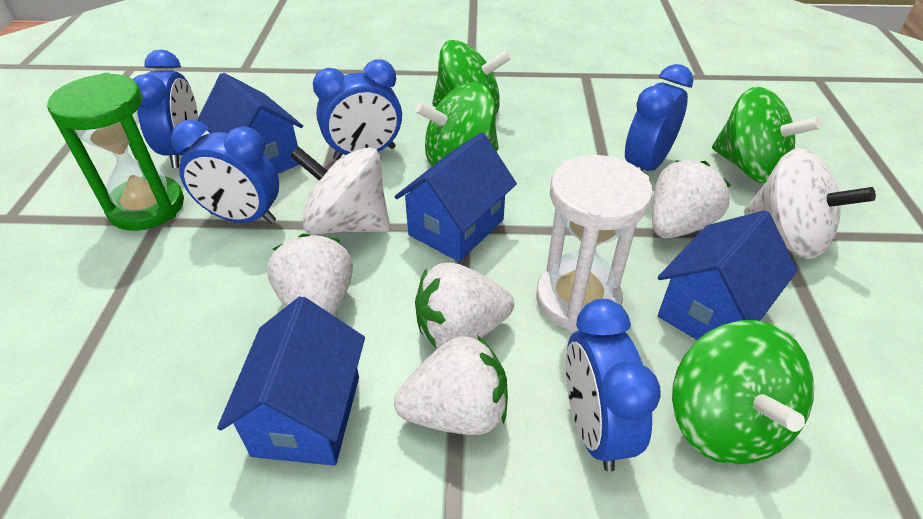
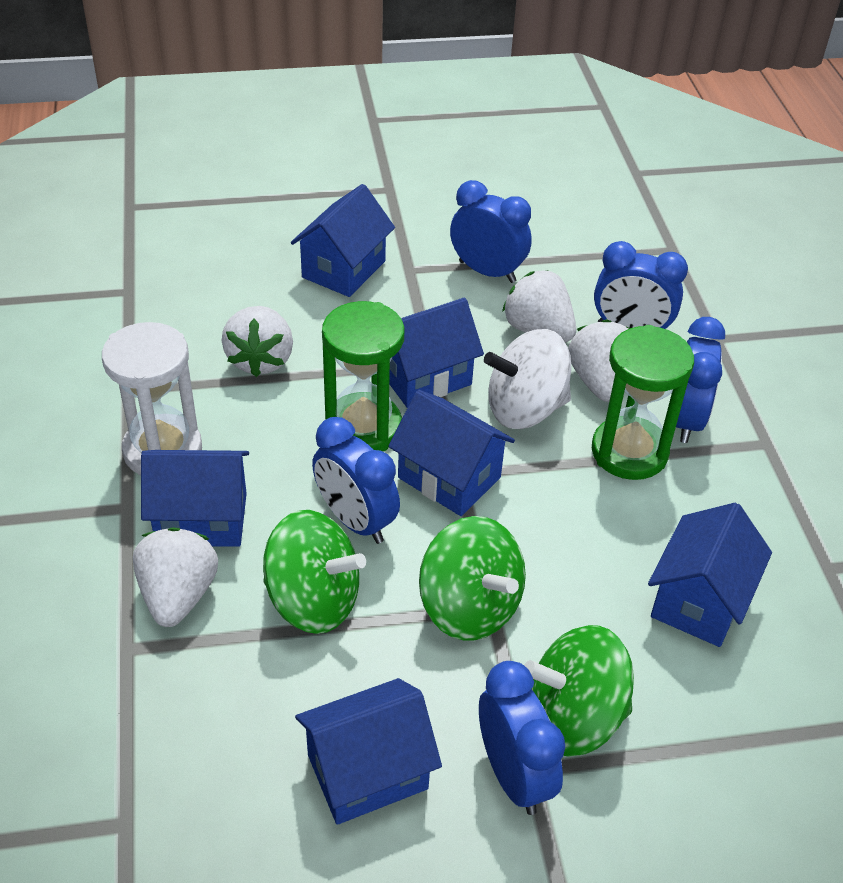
blue house: [197,73,303,174] [217,296,365,466] [394,132,517,262] [658,210,797,340] = 4 -> [141,450,249,547] [291,184,395,297] [295,678,442,825] [388,390,515,516] [389,297,484,408] [648,503,772,647] = 6
green hourglass: [47,73,184,231] = 1 -> [322,301,405,451] [592,325,694,480] = 2
green spinning top: [414,83,499,166] [432,40,512,114] [672,320,815,464] [712,87,822,184] = 4 -> [263,510,366,634] [419,516,526,641] [524,625,634,757] = 3
white spinning top: [290,146,390,235] [744,148,876,259] = 2 -> [484,329,571,429] = 1

